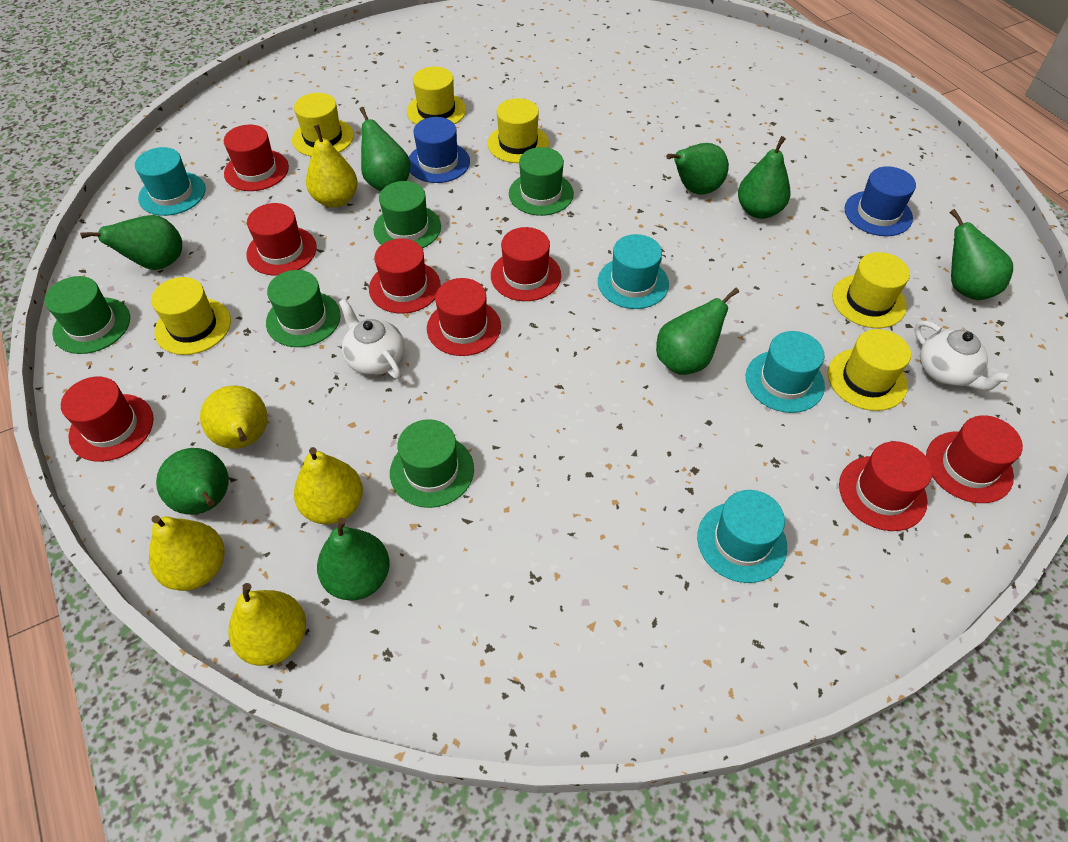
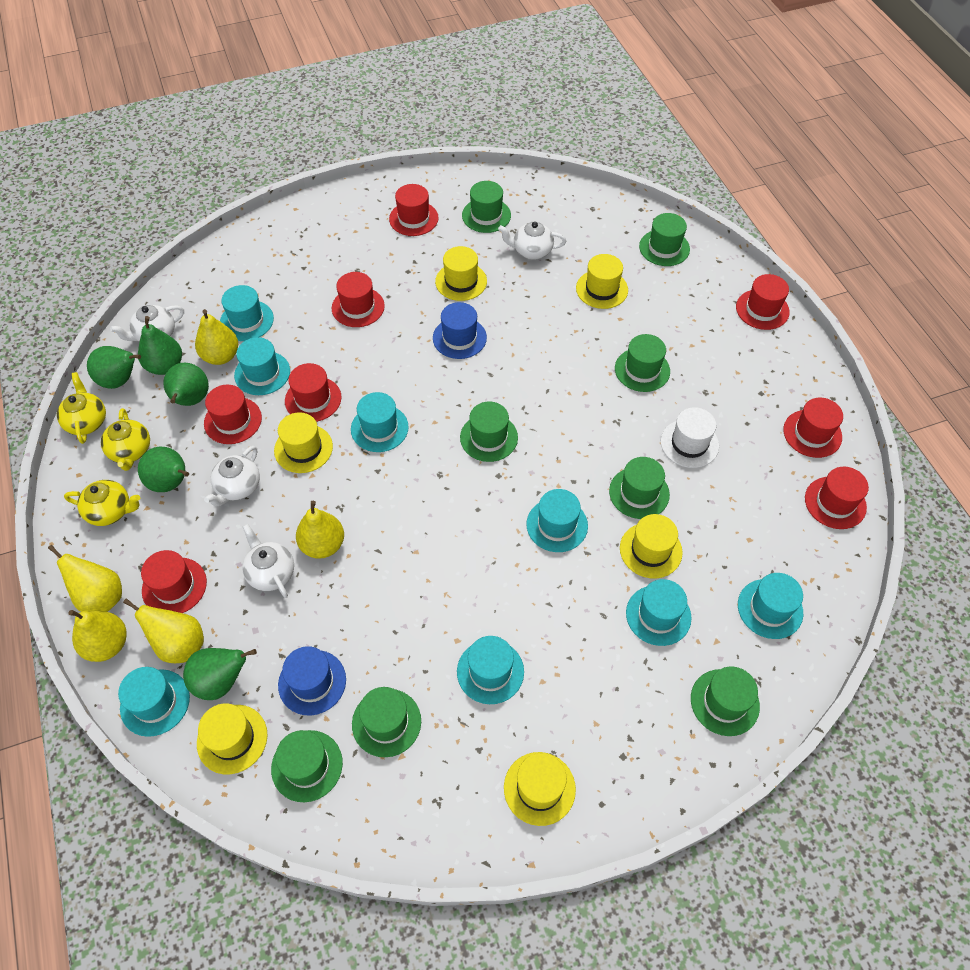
green hat: [45,276,130,354] [266,270,341,347] [373,181,441,248] [390,419,474,508] [509,147,574,216] = 5 -> [271,730,343,802] [352,687,421,757] [460,401,518,462] [462,181,511,233] [609,457,670,519] [615,334,670,392] [639,213,690,266] [691,666,760,736] = 8
green pear: [80,215,182,270] [156,448,229,515] [317,518,390,601] [360,107,411,191] [656,288,739,375] [667,143,729,195] [738,136,790,219] [950,209,1013,300] = 8 -> [87,346,141,389] [138,316,182,375] [138,447,189,492] [163,363,209,406] [183,648,257,700] = 5
turquoise hat: [135,147,206,216] [598,234,669,309] [697,490,787,583] [746,331,825,413] = 4 -> [118,667,190,737] [220,285,274,341] [234,337,290,395] [351,392,409,452] [457,636,524,704] [526,489,588,552] [626,579,692,646] [738,573,803,639] = 8
white hat: none = 0 -> [661,407,719,468] = 1
white teapot: [339,299,404,379] [914,321,1012,391] = 2 -> [110,305,184,342] [204,446,260,506] [242,524,294,598] [498,222,566,260] = 4
yellow teapot: none = 0 -> [57,372,106,444] [64,480,140,526] [101,408,150,471] = 3

